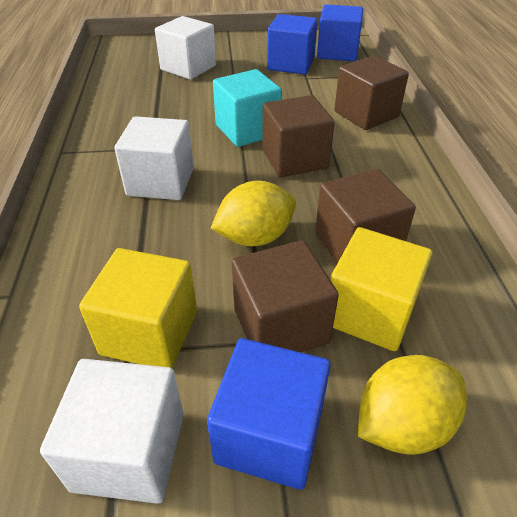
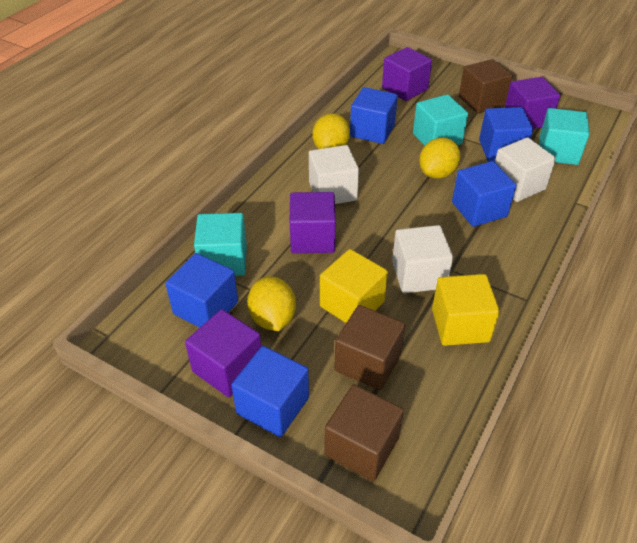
blue cube: [207,338,331,490] [267,14,318,74] [317,4,363,61] = 3 -> [165,253,238,328] [231,346,309,437] [350,87,398,144] [452,161,516,227] [479,107,533,162] = 5
brown cube: [232,240,339,352] [262,95,335,177] [315,169,416,263] [334,56,409,130] = 4 -> [324,384,404,481] [334,305,405,390] [459,59,513,113] = 3
purple cube: none = 0 -> [185,309,261,397] [290,192,336,253] [382,47,432,101] [505,77,560,129] = 4
turquoise cube: [213,69,282,147] = 1 -> [194,213,247,276] [413,94,468,146] [539,108,590,165] = 3
yellow lemon: [211,181,296,246] [358,355,467,455] = 2 -> [247,276,296,331] [313,113,350,149] [419,138,460,179] = 3

